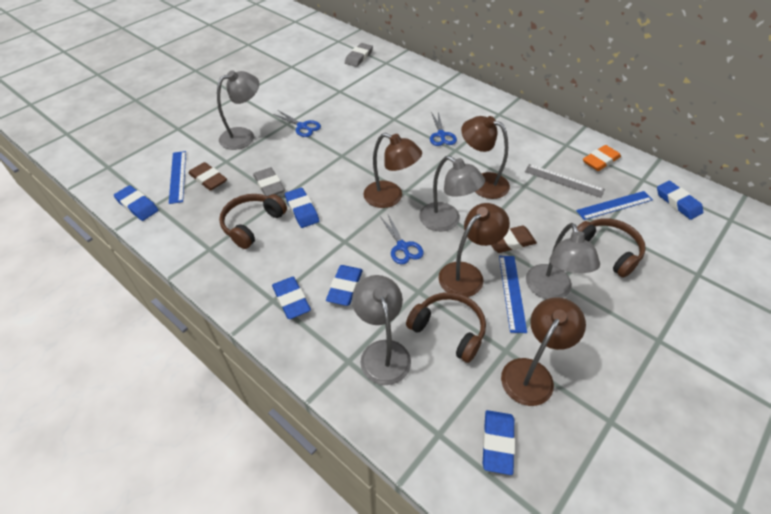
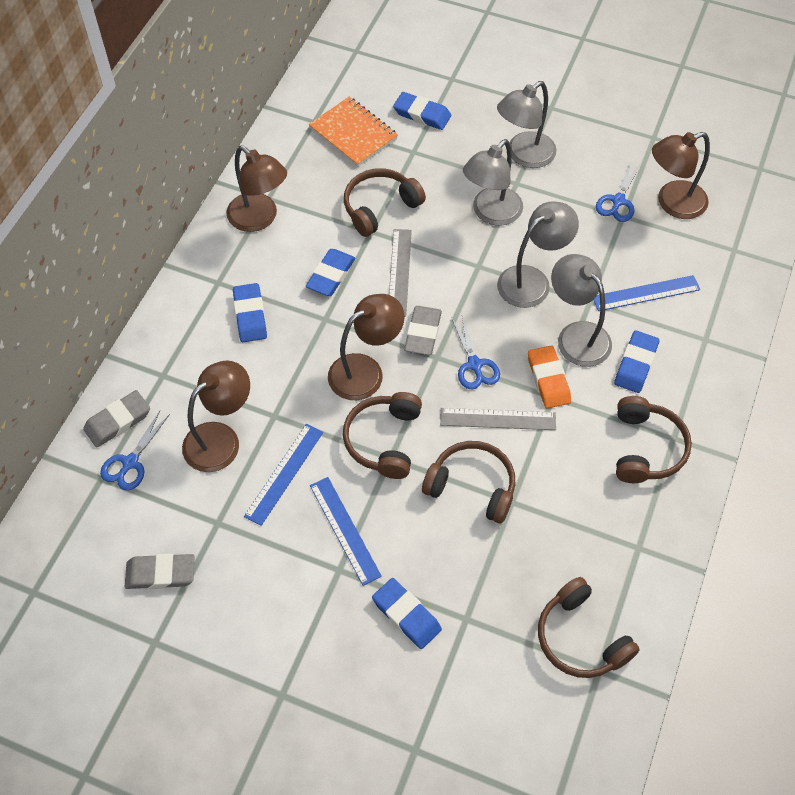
blue eraser: [114,185,159,221] [272,277,311,319] [285,188,319,228] [326,265,363,306] [483,410,515,475] [657,181,703,220] = 6 -> [233,283,267,342] [306,249,355,296] [372,578,442,649] [393,92,451,130] [614,330,659,393] = 5
brown eraser: [188,162,227,191] [491,226,537,253] = 2 -> none = 0
brown headphones: [219,194,287,249] [406,292,486,363] [577,218,646,278] = 3 -> [343,392,422,479] [344,168,426,237] [422,441,515,523] [538,577,640,678] [616,396,692,483] = 5
grey eraser: [253,167,285,196] [345,43,373,67] = 2 -> [83,390,150,448] [125,553,195,589] [404,306,442,355] = 3
grey ruler: [525,164,605,198] = 1 -> [389,229,412,317] [440,408,556,430] = 2
orange notebook: none = 0 -> [309,97,398,167] = 1

